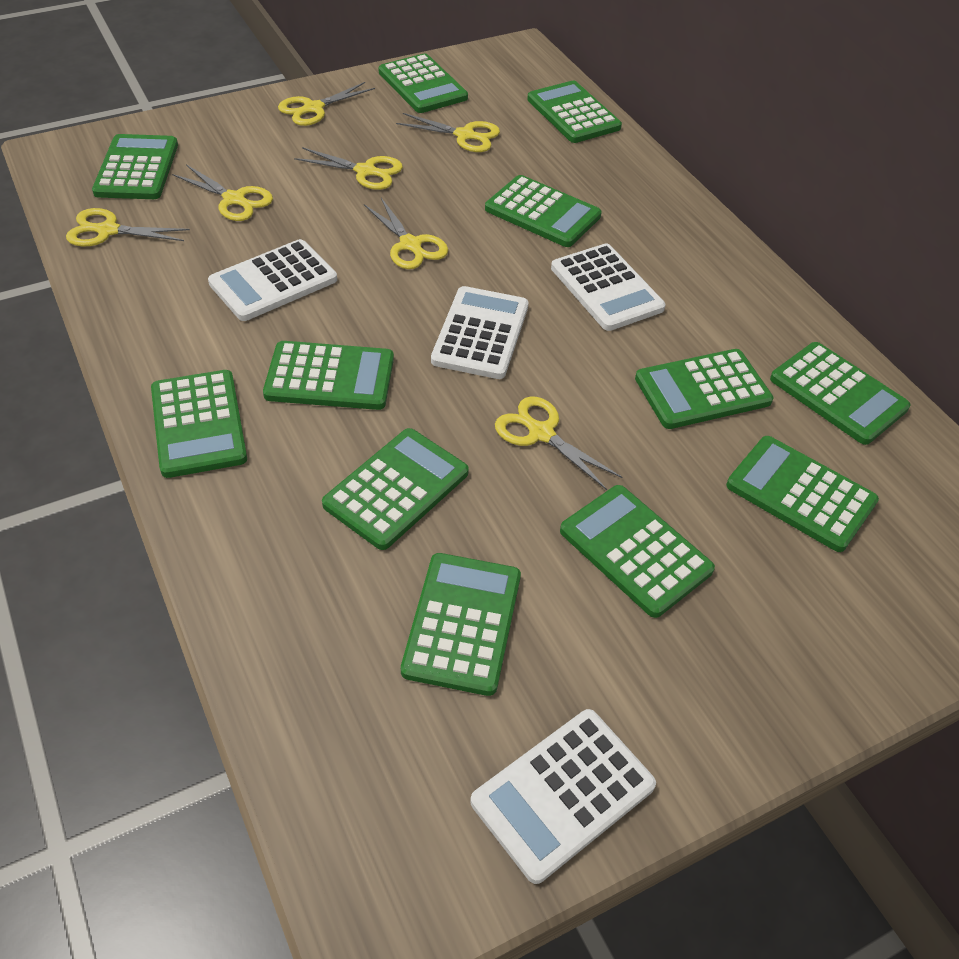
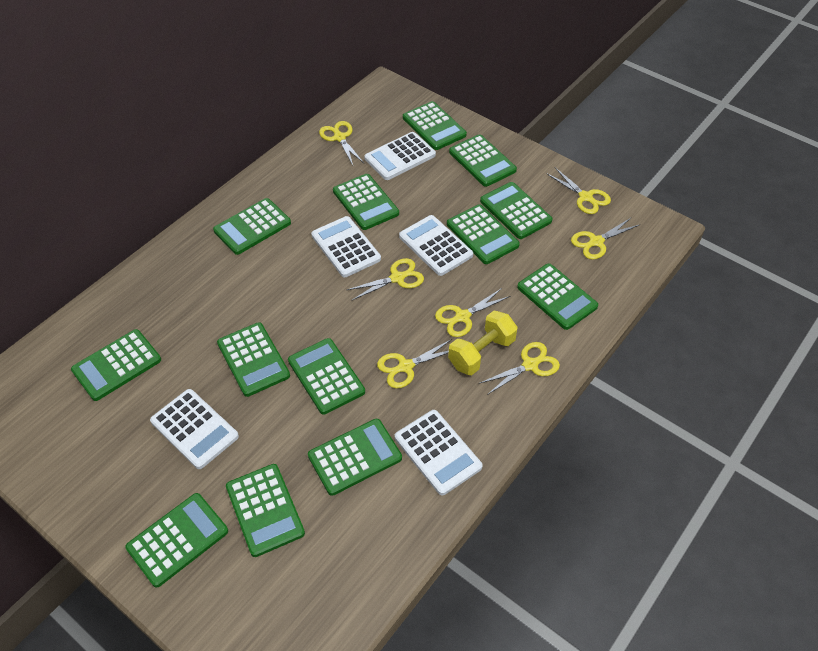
green calculator: [92,134,178,199] [151,370,247,478] [263,341,394,410] [322,428,469,550] [379,54,468,113] [401,553,521,696] [485,175,602,247] [527,81,622,143] [560,485,715,618] [635,349,773,429] [726,436,879,552] [770,342,910,445] = 12 -> [71,329,161,401] [125,493,228,588] [213,198,291,255] [217,322,290,397] [226,464,305,557] [288,338,365,415] [308,419,402,496] [333,174,399,230] [403,101,467,150] [447,204,520,264] [449,134,517,187] [480,182,552,239] [517,263,598,330] = 13
white calculator: [208,239,337,321] [431,286,529,379] [470,709,656,884] [551,244,666,331] = 4 -> [150,389,239,469] [311,216,381,277] [364,132,436,180] [395,410,483,495] [399,215,473,276] = 5
yellow dumbbell: none = 0 -> [448,311,518,375] = 1

